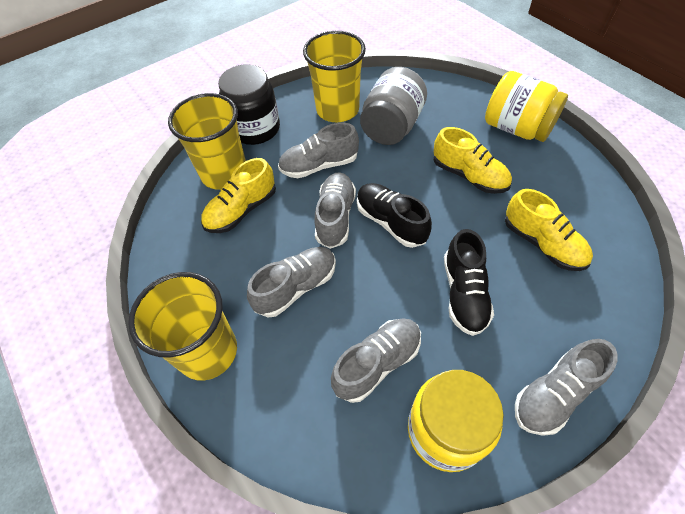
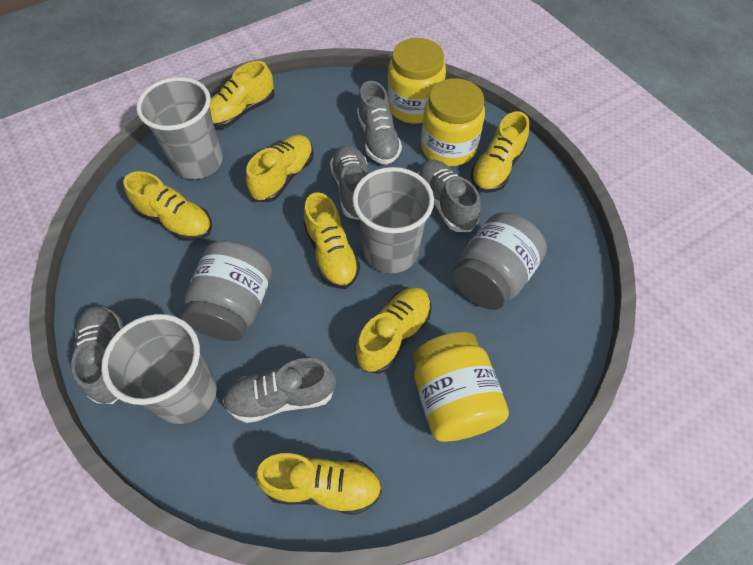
black jar: [218,65,280,145] = 1 -> none = 0
black shoe: [357,183,432,248] [444,229,494,336] = 2 -> none = 0
grey cup: none = 0 -> [101,314,217,424] [136,77,223,179] [352,167,434,274] = 3
grey jar: [360,67,427,145] = 1 -> [181,240,272,341] [452,212,547,310] = 2
yellow cup: [128,272,237,381] [168,93,246,190] [303,31,366,122] = 3 -> none = 0
yellow jar: [408,370,504,472] [485,71,568,142] = 2 -> [387,38,446,124] [413,332,509,442] [421,78,485,167] = 3
yellow shoe: [201,158,276,233] [433,127,512,194] [505,189,593,271] = 3 -> [123,171,212,241] [210,61,275,128] [246,135,314,202] [256,453,382,515] [304,192,360,289] [355,287,432,374] [471,111,529,193] = 7

